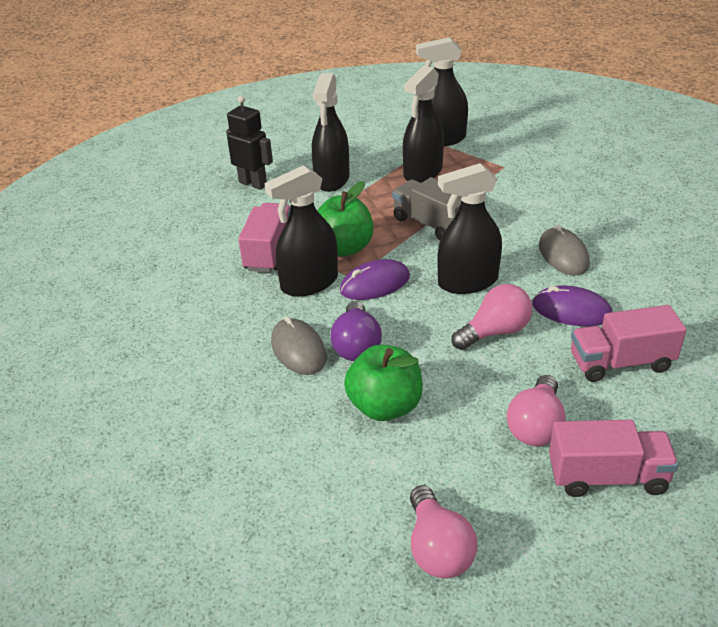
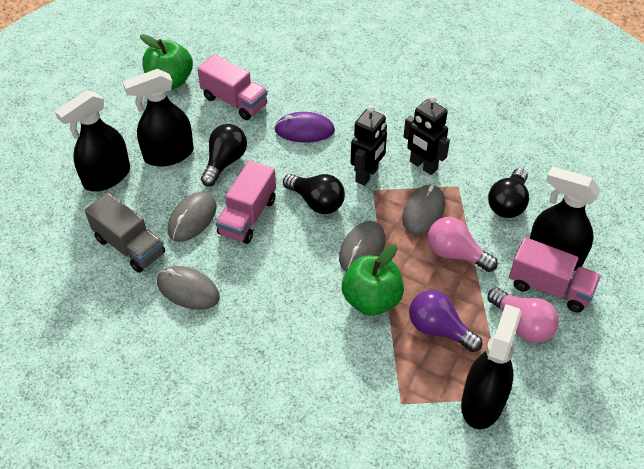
black light bulb: none = 0 -> [201,124,247,187] [283,174,345,214] [488,168,529,218] = 3
black robot: [226,96,273,190] = 1 -> [350,106,387,186] [403,96,450,175] = 2
black spray bottle: [264,165,338,297] [312,73,350,192] [402,66,444,183] [416,37,468,146] [437,163,502,294] = 5 -> [55,90,130,191] [123,69,194,166] [461,304,521,429] [530,166,601,271] = 4
grey mouse: [271,316,326,375] [539,224,590,276] = 2 -> [157,266,220,310] [168,192,217,242] [339,221,385,272] [402,185,445,235] = 4
pink light bulb: [410,485,477,579] [452,284,532,350] [507,375,566,446] = 3 -> [428,217,498,272] [488,287,559,343] = 2
purple mouse: [340,259,410,300] [532,285,612,326] = 2 -> [274,112,335,143] = 1

